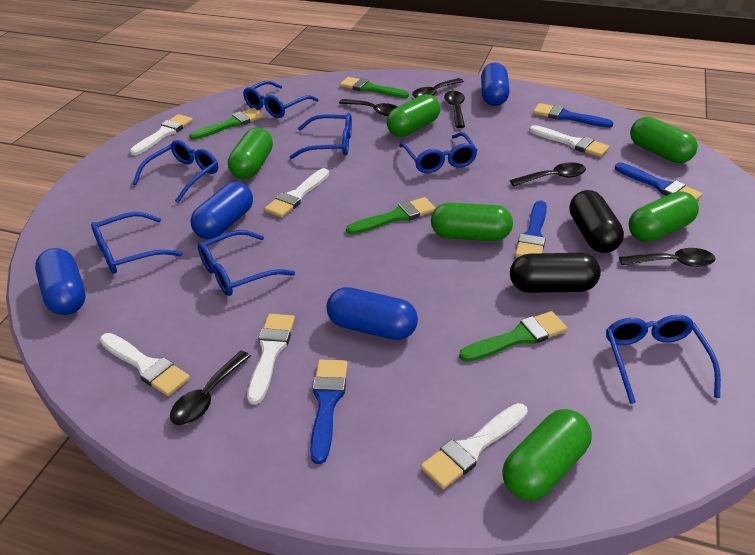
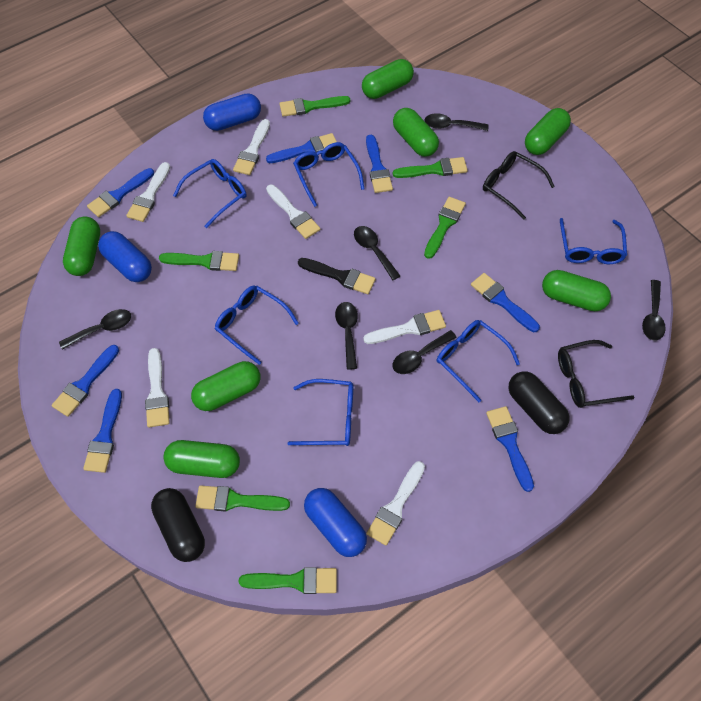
black brush: none = 0 -> [298,258,376,294] = 1
black glasses: none = 0 -> [483,151,555,220] [558,340,635,408] = 2
blue brush: [310,360,348,464] [515,201,547,258] [533,103,613,128] [615,163,702,200] = 4 -> [52,345,119,417] [83,389,122,473] [87,168,154,217] [266,133,337,163] [366,135,393,193] [471,273,540,332] [486,406,534,492] = 7
blue capsule: [35,248,86,315] [190,182,253,239] [327,287,418,340] [481,63,510,106] = 4 -> [98,231,152,282] [203,93,261,131] [304,488,367,557] = 3
blue glasses: [91,212,182,274] [133,140,218,203] [198,230,295,296] [243,81,319,118] [290,113,352,159] [399,132,478,173] [606,315,721,404] = 7 -> [173,159,246,228] [215,285,299,365] [287,379,353,446] [293,142,364,207] [437,320,520,402] [560,218,627,264] = 6
green brush: [189,108,264,140] [340,77,409,98] [346,197,436,234] [459,311,567,362] = 4 -> [159,251,239,271] [195,485,290,512] [239,567,337,594] [279,96,350,117] [393,157,468,178] [424,197,466,259] = 6
green capsule: [228,128,273,179] [387,94,441,137] [431,203,513,241] [502,409,592,501] [629,191,699,242] [630,117,698,163] = 6 -> [63,216,100,276] [163,440,240,478] [191,361,260,411] [362,59,414,99] [393,108,439,157] [525,108,571,155] [542,270,611,311] = 7

